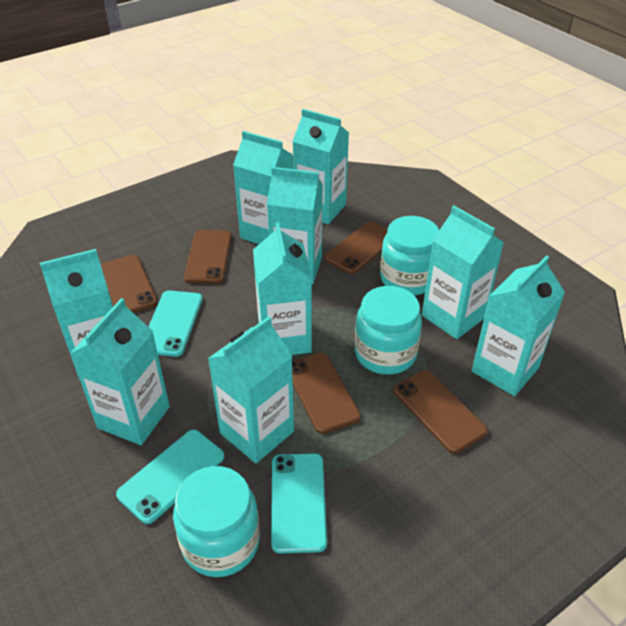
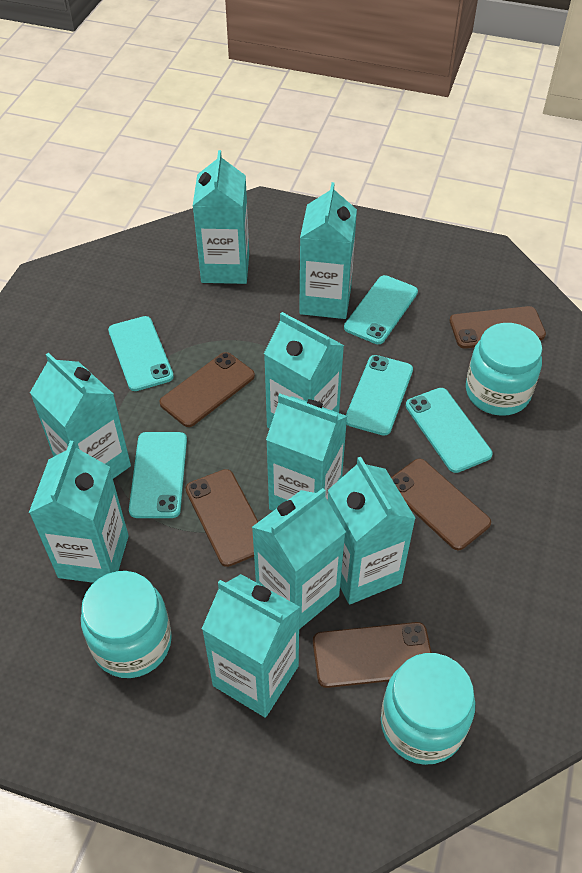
turquoise phone: [116,430,225,524] [148,290,203,357] [271,453,327,554] = 3 -> [108,316,174,391] [129,432,187,518] [344,275,418,344] [346,355,413,436] [406,388,493,473] = 5

